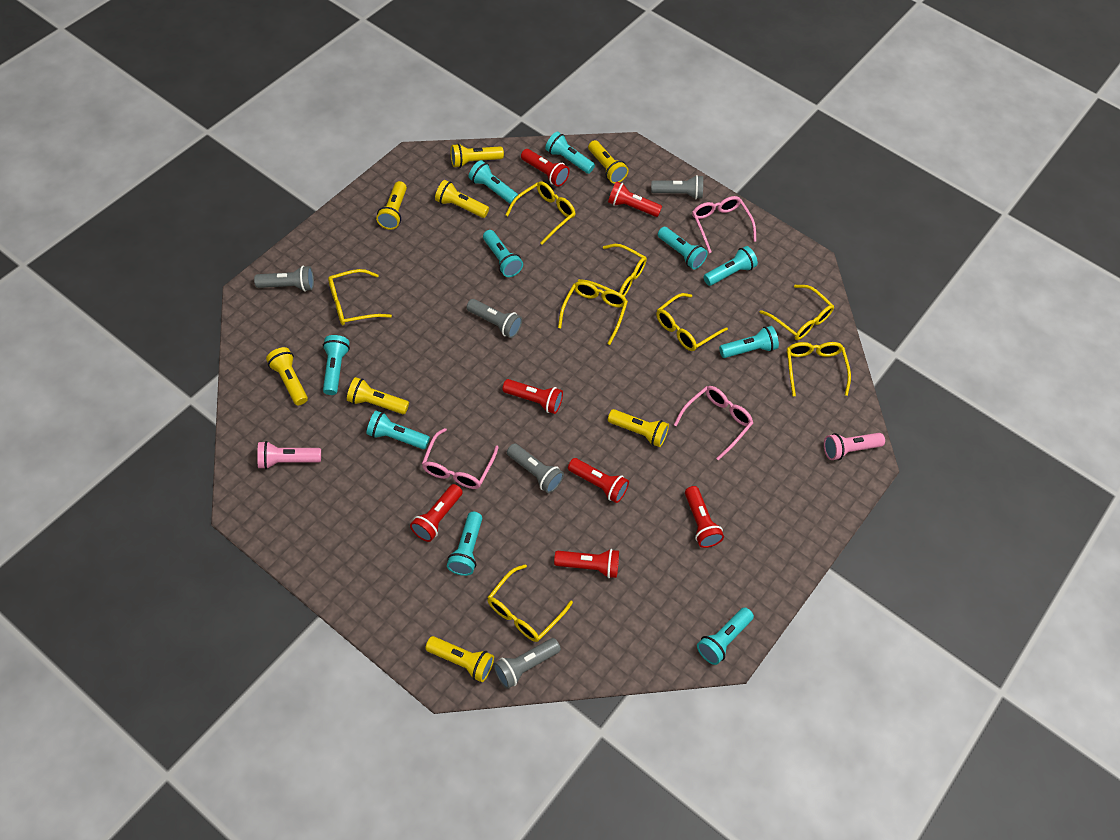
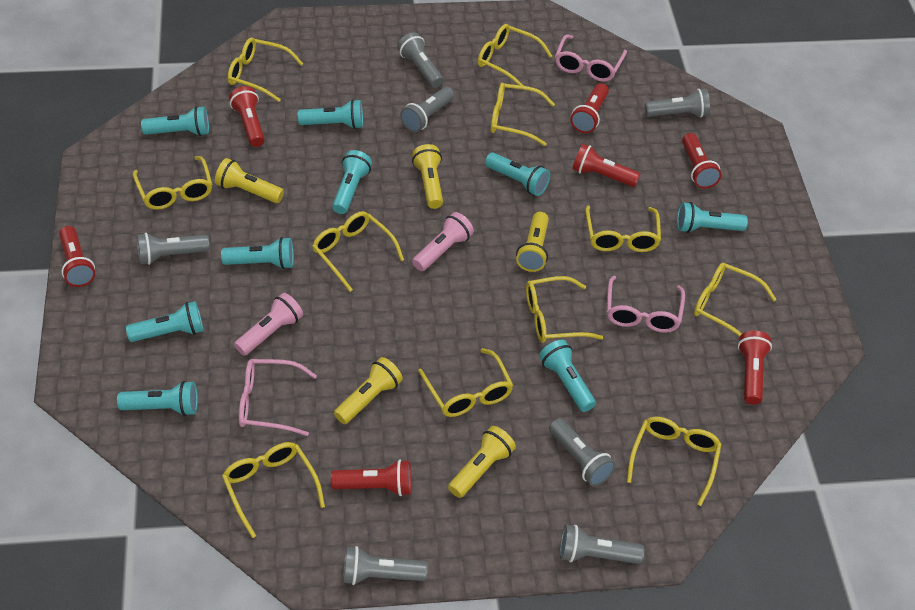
grey flashlight: [254,266,314,292] [466,299,522,338] [493,638,561,689] [507,443,564,493] [651,175,703,199] = 5 -> [137,233,210,265] [343,546,428,585] [397,32,443,88] [400,87,454,132] [549,418,616,486] [560,525,644,564] [645,89,710,117] = 7
turquoise flashlight: [323,335,350,395] [367,411,430,449] [447,512,482,576] [469,160,518,204] [483,230,523,277] [545,131,595,174] [658,227,708,269] [697,607,754,665] [704,246,758,286] [719,326,779,358] = 10 -> [117,381,198,416] [126,301,203,342] [141,106,209,136] [221,237,294,269] [298,99,363,129] [332,150,372,214] [485,153,550,196] [539,340,596,412] [677,202,748,233] = 9
yellow flashlight: [266,347,308,405] [347,377,409,414] [376,181,407,230] [425,636,494,682] [435,180,489,218] [451,144,504,168] [588,140,628,184] [608,409,669,447] = 8 -> [215,158,284,203] [334,357,403,424] [412,144,443,209] [448,426,516,498] [516,212,549,272] = 5
yellow glasses: [328,269,392,325] [487,564,573,642] [506,181,576,245] [558,281,628,345] [578,244,647,297] [656,293,728,351] [759,285,834,340] [787,342,851,396] = 8 -> [133,156,212,210] [222,442,325,538] [228,38,303,102] [312,211,404,292] [418,348,513,417] [478,24,552,86] [490,83,555,146] [526,276,603,343] [585,205,661,252] [627,417,722,506] [694,263,777,337] = 11

